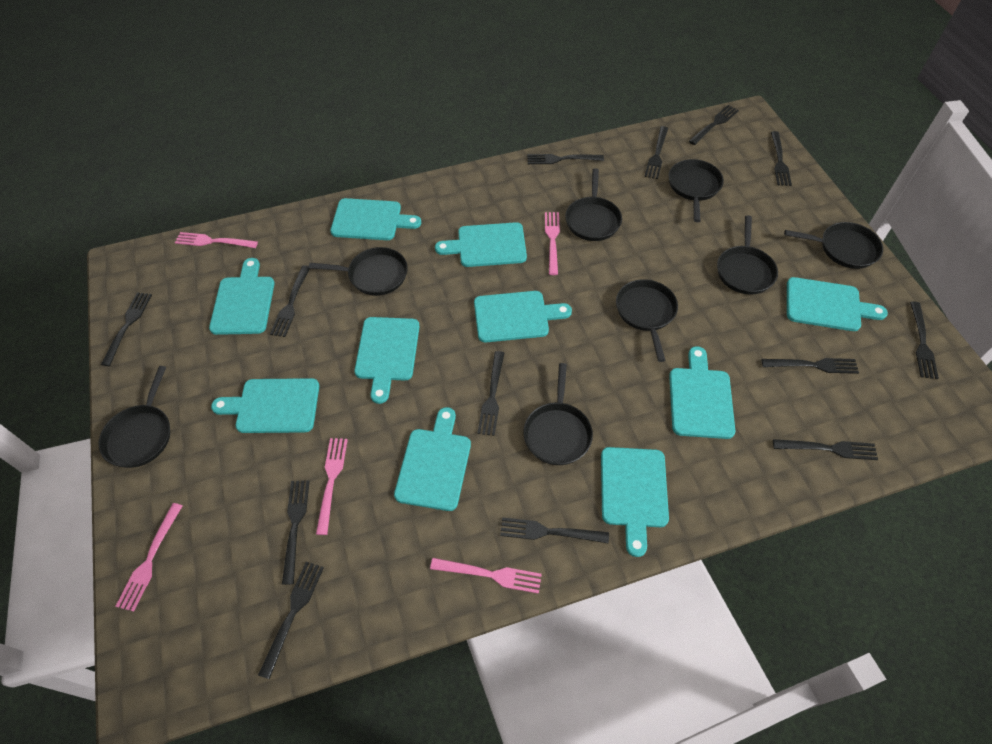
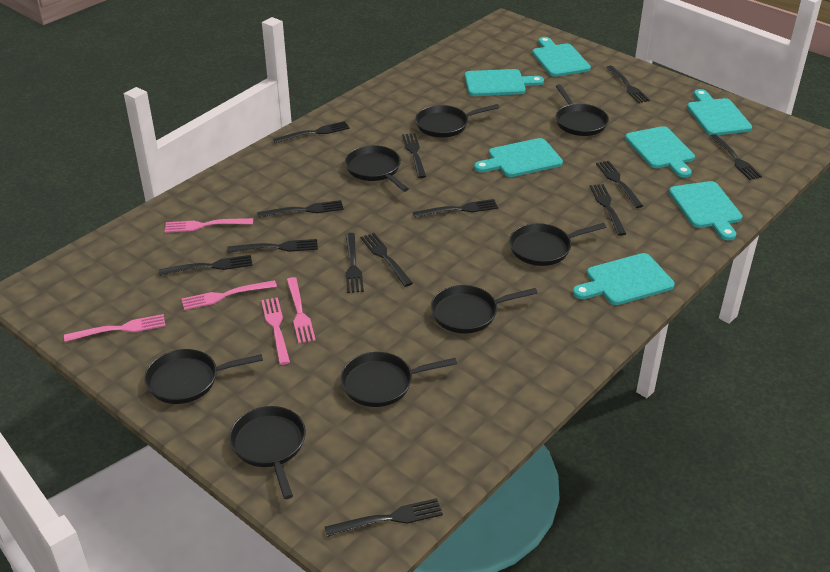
turquoise cutting board: [209,258,275,335] [211,378,319,433] [330,198,421,240] [354,317,420,404] [394,407,471,511] [435,222,527,267] [474,291,572,342] [601,447,669,557] [669,346,735,439] [787,277,888,331] = 10 -> [465,69,544,96] [474,138,563,177] [532,37,591,77] [573,253,675,305] [625,126,695,178] [669,181,742,240] [687,89,752,135] = 7

